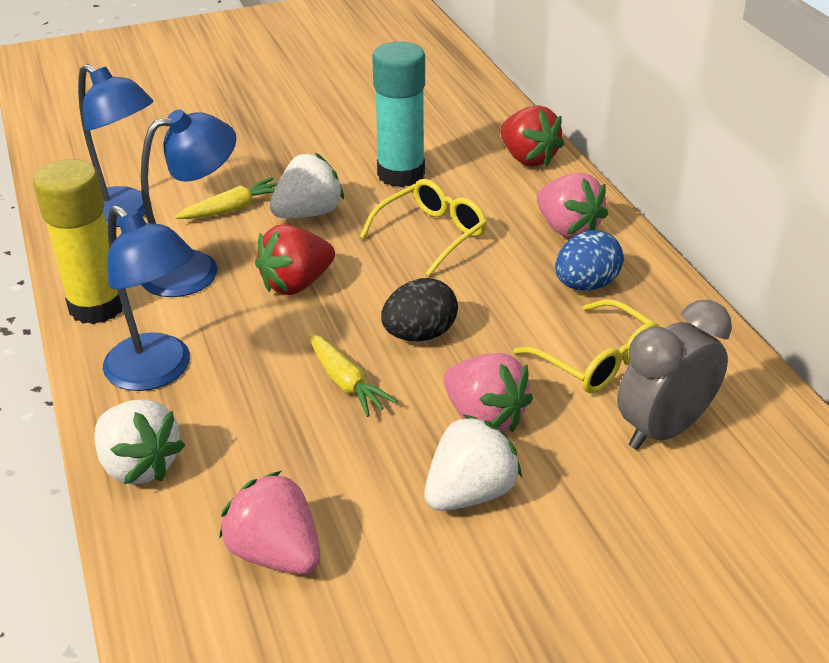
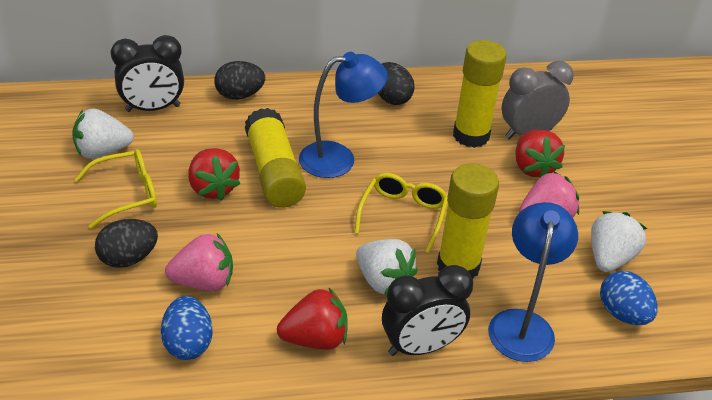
black clock: none = 0 -> [111,35,184,112] [382,265,473,356] = 2
black egg: [381,278,458,342] = 1 -> [95,219,158,268] [214,61,265,100] [378,62,414,105] = 3
blue egg: [555,230,624,291] = 1 -> [161,296,213,360] [600,271,658,325] = 2
blue lamp: [78,64,154,228] [103,205,194,391] [141,109,237,297] = 3 -> [299,52,388,178] [488,202,578,362] = 2
pink strawberry: [219,471,320,575] [444,353,533,432] [537,173,608,239] = 3 -> [165,233,233,291] [519,171,579,218] = 2
red strawberry: [255,225,335,295] [500,105,564,167] = 2 -> [188,148,240,200] [277,288,348,350] [516,130,565,178] = 3
turquoise glue stick: [372,41,425,187] = 1 -> none = 0
yellow carrot: [175,177,278,219] [308,333,397,417] = 2 -> none = 0
yellow glue stick: [33,159,122,324] = 1 -> [245,108,306,208] [437,163,499,279] [453,40,507,148] = 3

